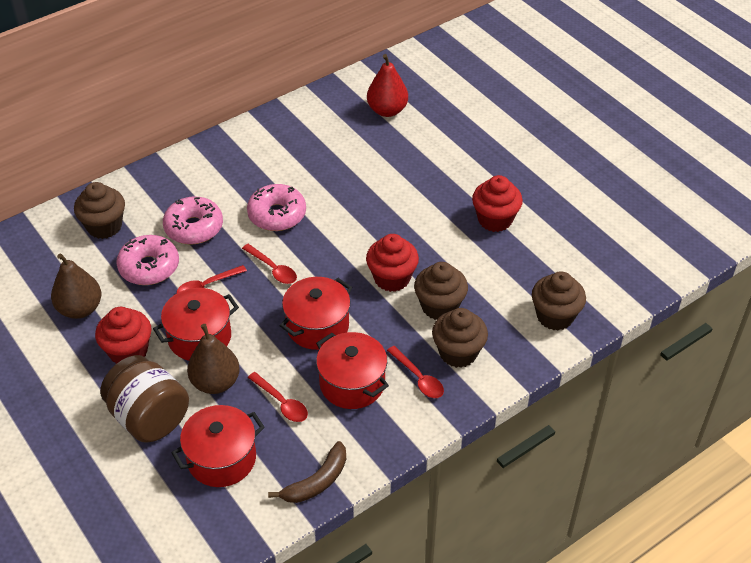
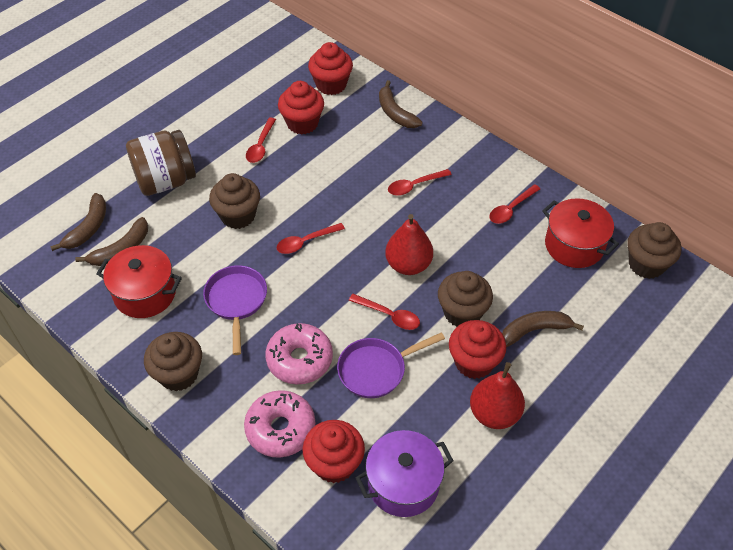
brown banana: [268,441,346,503] = 1 -> [50,193,106,251] [75,217,148,266] [379,80,423,128] [502,311,584,347] = 4
brown pear: [51,253,102,319] [187,324,240,394] = 2 -> none = 0
pink donut: [116,235,179,285] [163,196,223,245] [247,184,306,231] = 3 -> [244,390,315,458] [265,323,333,384] = 2
purple pan: none = 0 -> [203,265,267,355] [337,332,445,398] = 2
purple pot: none = 0 -> [356,430,454,517] = 1
red cupcake: [95,307,152,364] [366,234,419,292] [472,175,523,232] = 3 -> [278,81,324,135] [303,420,365,483] [308,42,353,95] [449,320,506,379] = 4
red pear: [367,54,408,117] = 1 -> [385,214,433,275] [470,362,525,429] = 2
red pot: [153,288,239,361] [172,405,265,487] [280,277,352,350] [316,332,389,409] = 4 -> [96,245,182,318] [542,198,619,268] = 2
red spoon: [176,265,247,293] [242,244,297,284] [248,372,308,422] [387,346,444,398] = 4 -> [246,118,276,163] [276,223,345,254] [349,294,420,330] [388,169,452,196] [489,184,540,224] = 5

